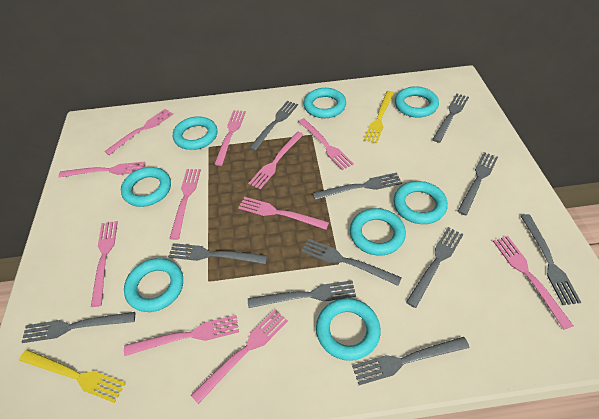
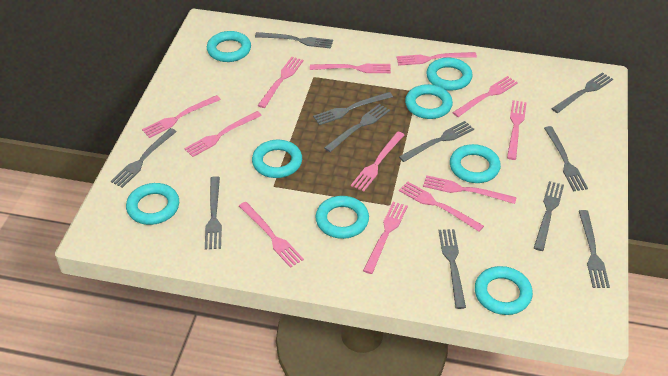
pink fork: [58,162,145,178] [91,221,118,307] [104,109,173,155] [124,315,239,356] [170,169,201,240] [191,309,288,404] [215,110,246,166] [238,197,329,230] [248,131,304,189] [298,118,354,170] [493,236,573,330] = 11 -> [142,95,221,138] [184,111,262,157] [239,202,304,268] [258,57,304,108] [310,64,391,73] [351,132,404,192] [363,202,408,274] [396,52,477,66] [399,181,484,232] [423,175,517,204] [453,76,518,117] [507,100,527,160] = 12
yellow fork: [19,350,126,403] [364,91,394,143] = 2 -> none = 0

